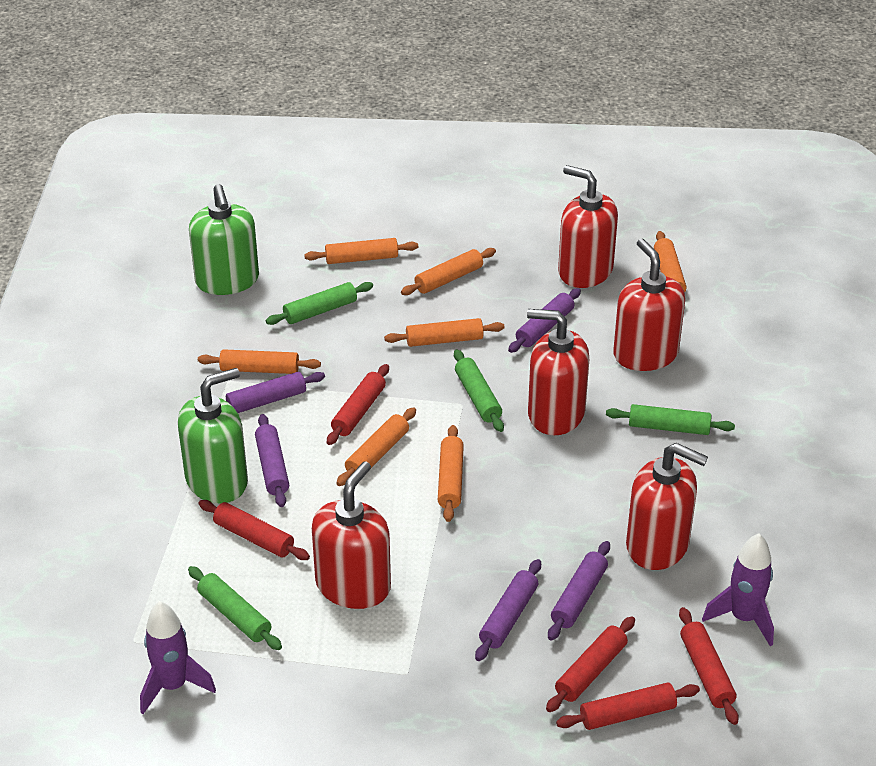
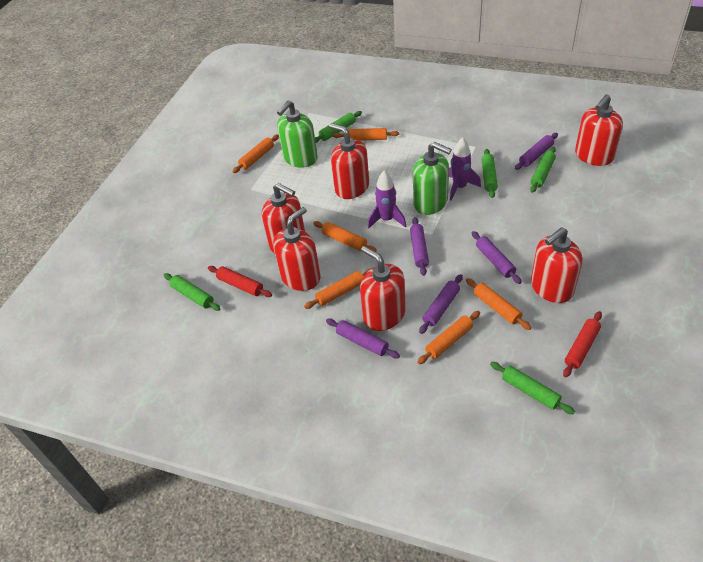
green rolling pin: [188,566,282,650] [266,282,373,325] [454,349,504,432] [606,404,735,435] = 4 -> [164,273,220,311] [315,111,362,143] [481,149,498,198] [490,362,575,415] [530,147,556,193] = 5
orange rolling pin: [198,349,321,374] [304,238,418,264] [336,407,416,486] [384,318,505,347] [401,248,496,295] [438,425,464,522] [654,231,686,292] = 7 -> [232,134,279,173] [304,269,370,309] [313,221,377,252] [333,128,399,141] [417,311,480,364] [466,278,531,330] = 6
red rolling pin: [198,500,310,560] [327,364,389,445] [546,616,635,712] [556,683,700,730] [679,607,739,725] = 5 -> [208,266,272,297] [563,311,602,377] = 2
red soap dispenser: [312,461,391,609] [527,309,589,435] [558,165,618,288] [613,239,685,371] [626,443,708,570] = 5 -> [262,183,305,253] [273,207,321,291] [329,123,369,199] [360,246,406,331] [531,227,583,303] [575,95,623,166] = 6

